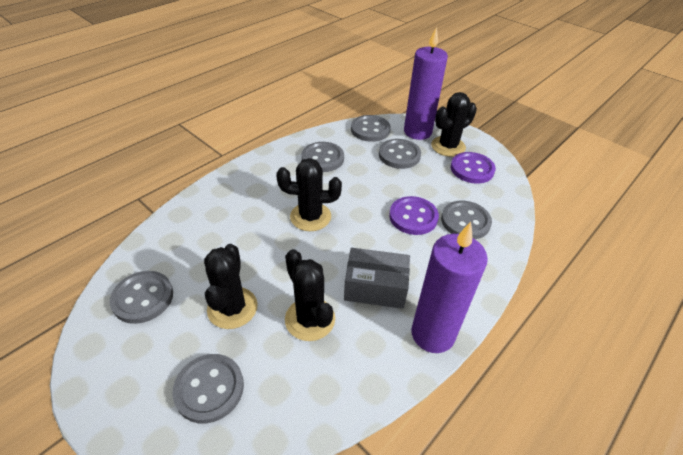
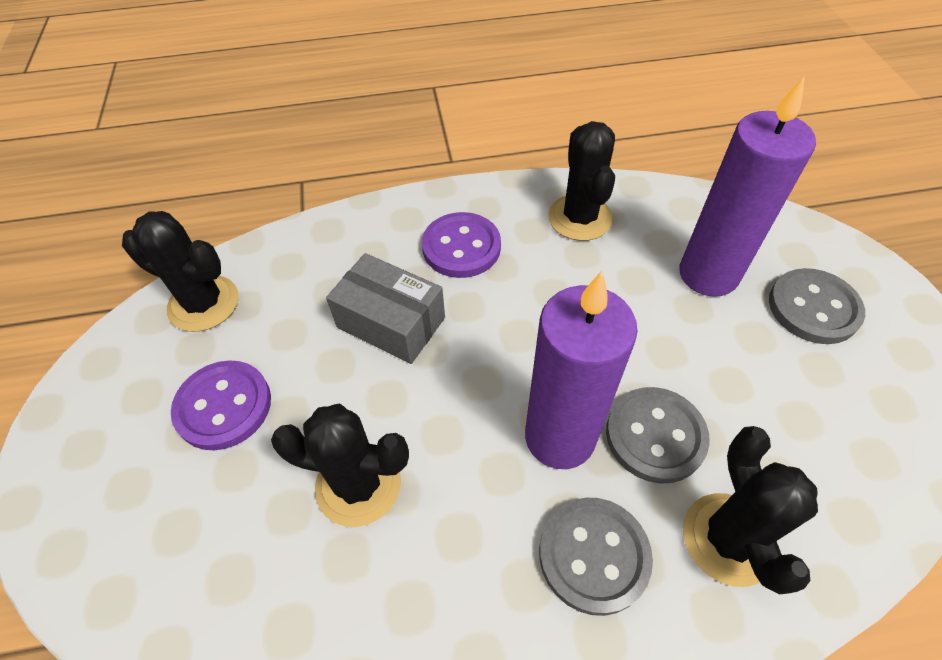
grey button: [109,271,173,324] [172,354,244,424] [302,142,344,172] [351,115,391,142] [379,139,421,169] [441,201,492,239] = 6 -> [539,498,653,616] [606,387,710,484] [769,268,865,344] = 3

